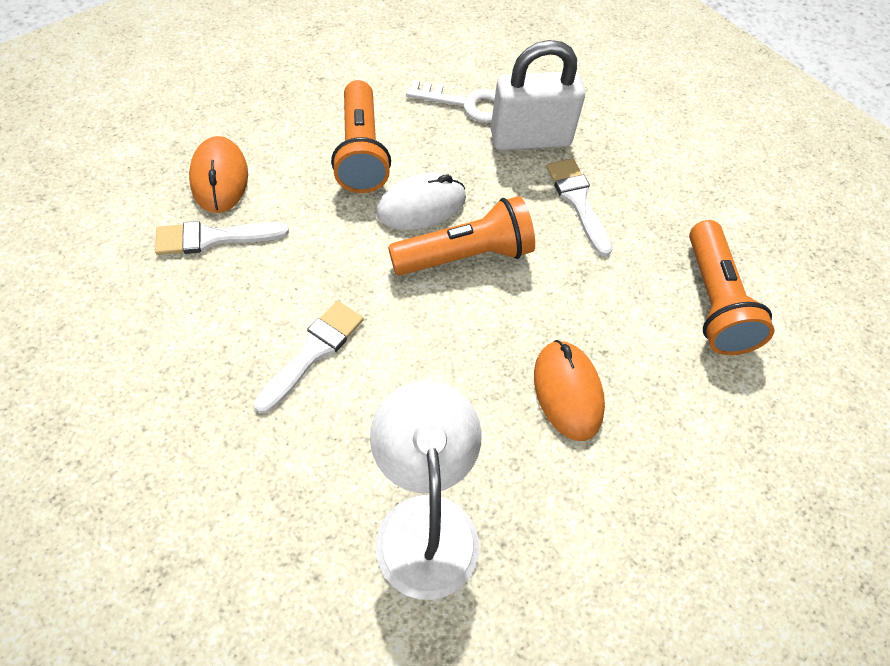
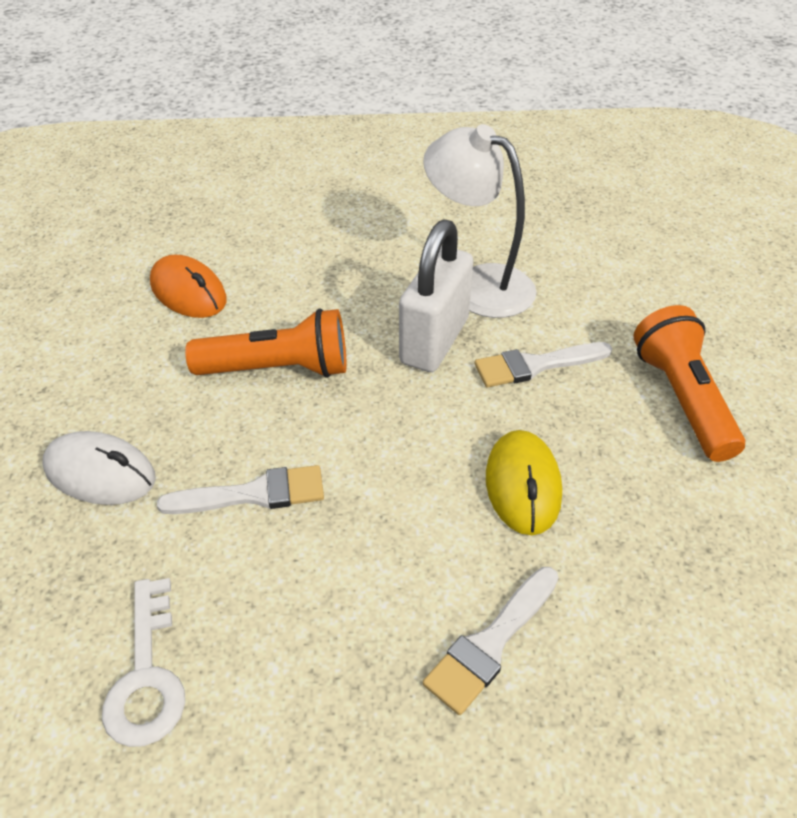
orange flashlight: [331,80,391,193] [388,196,535,276] [689,220,775,355] = 3 -> [185,308,347,378] [633,305,745,462] = 2
orange mouse: [189,136,248,213] [534,340,605,441] = 2 -> [150,255,227,318] = 1
yellow mouse: none = 0 -> [486,430,562,535] = 1

